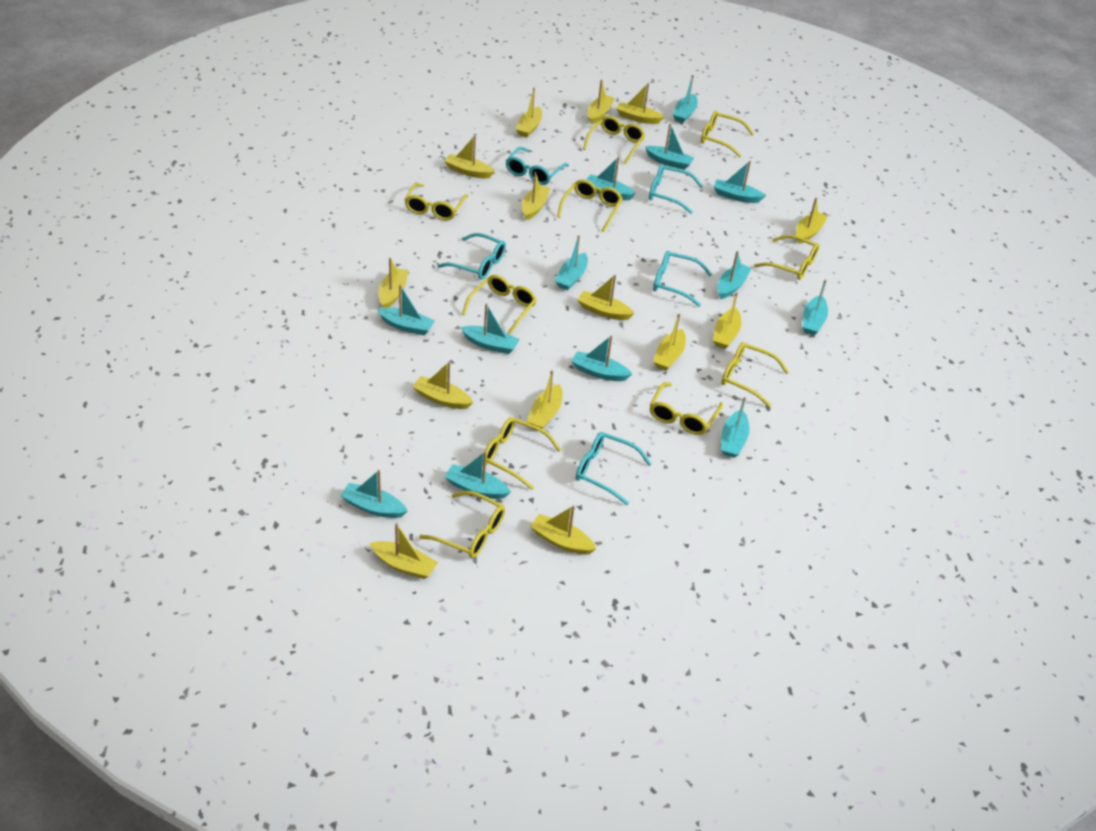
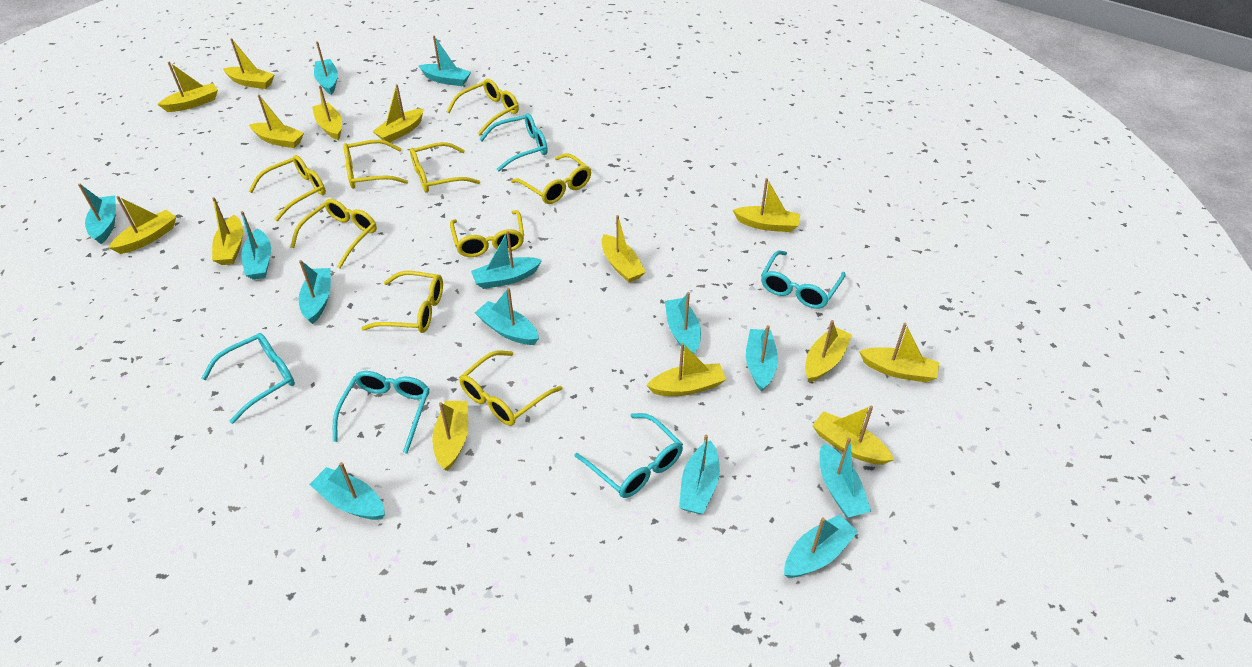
yellow glasses: [405,183,468,221] [419,491,505,558] [462,275,537,335] [483,417,561,490] [557,179,623,232] [583,116,645,164] [650,382,723,435] [701,111,754,157] [722,342,789,407] [754,235,819,280] = 10 -> [249,155,326,221] [290,199,377,269] [343,140,408,189] [361,271,443,333] [410,142,480,193] [447,79,519,136] [450,210,524,257] [459,351,563,426] [511,153,591,204] = 9

